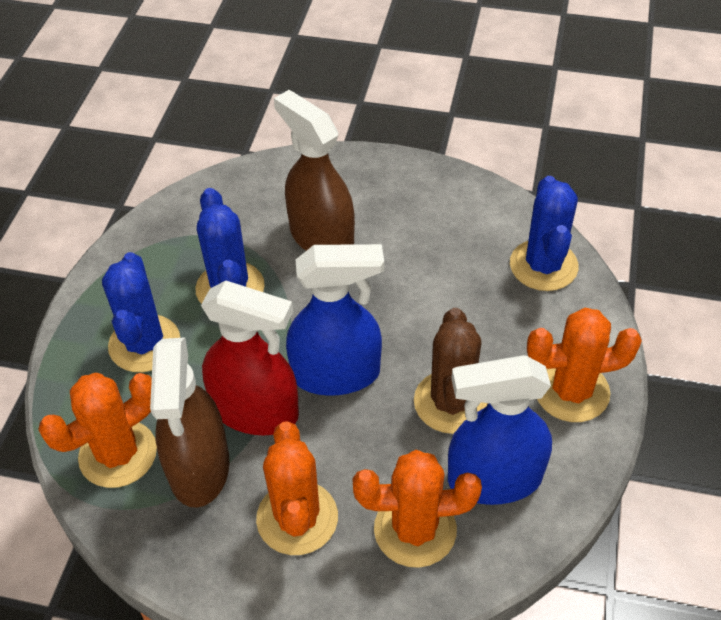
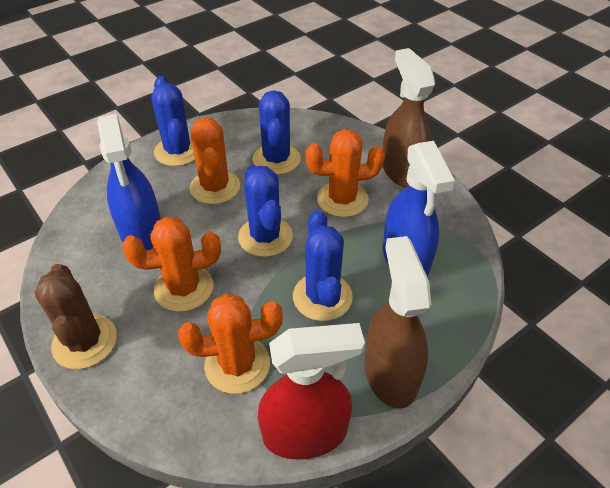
blue cactus: [102,252,180,372] [195,188,265,304] [510,176,579,291] = 3 -> [152,76,195,166] [238,165,293,257] [252,90,301,175] [293,210,353,321] = 4

